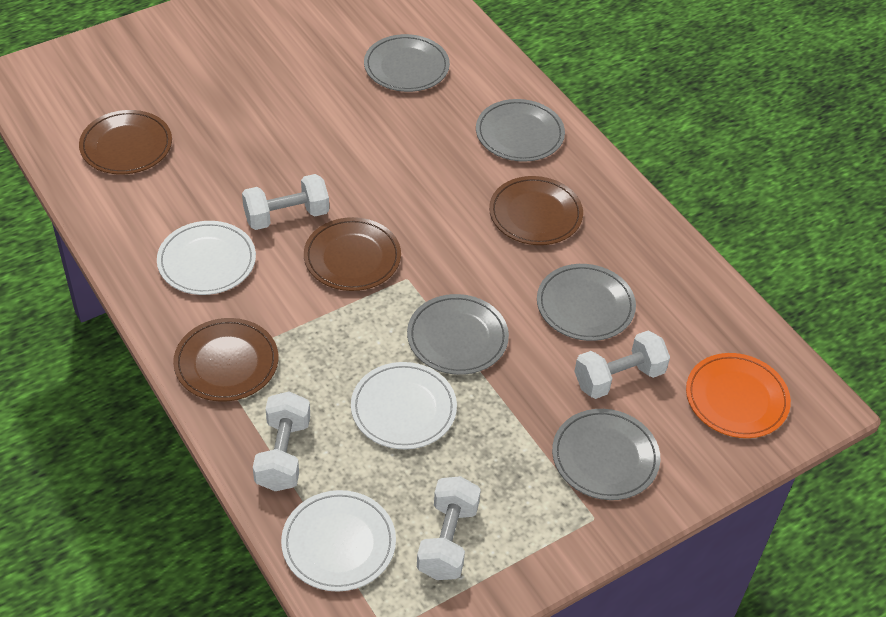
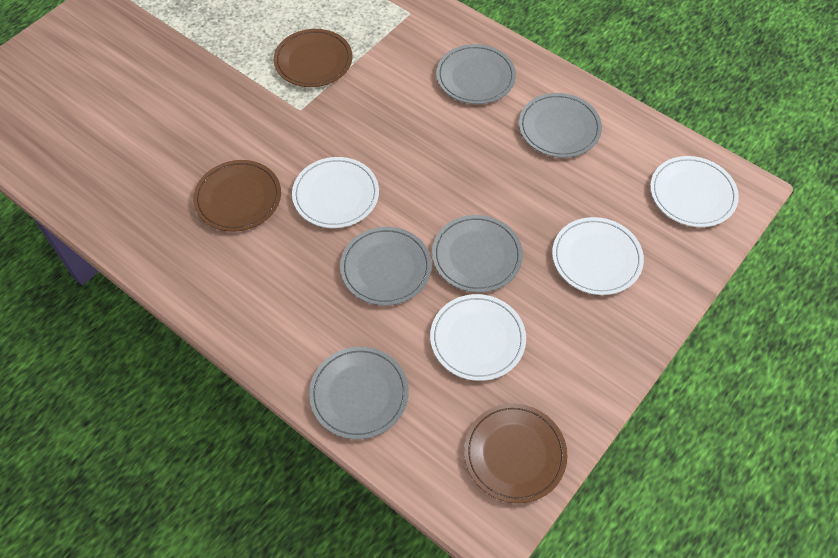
brown plate: [79,110,172,174] [173,318,278,402] [304,217,401,291] [489,176,583,245] = 4 -> [193,160,281,232] [274,29,352,87] [464,404,568,503] = 3
orange plate: [686,353,791,438] = 1 -> none = 0
white dumbbell: [242,174,329,230] [253,391,310,491] [417,476,481,580] [574,331,670,399] = 4 -> none = 0
white plate: [157,221,256,295] [281,490,396,592] [351,362,457,449] = 3 -> [292,157,379,228] [430,294,526,381] [552,217,644,295] [650,156,739,227] = 4

